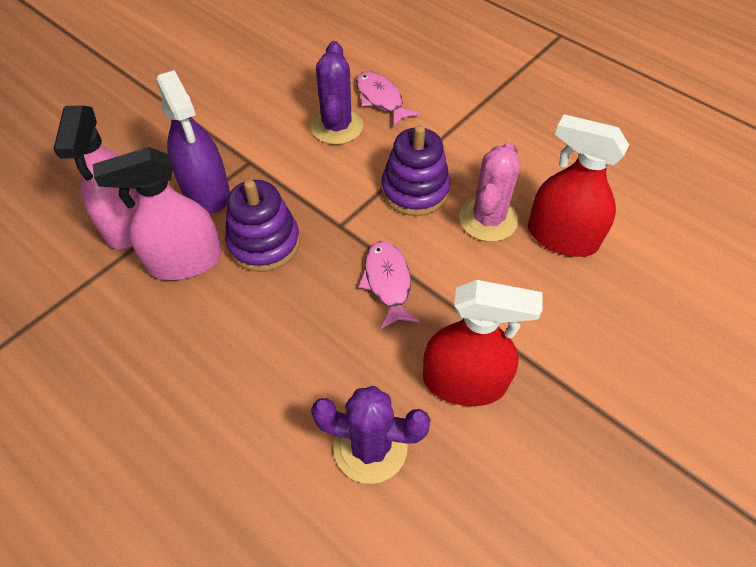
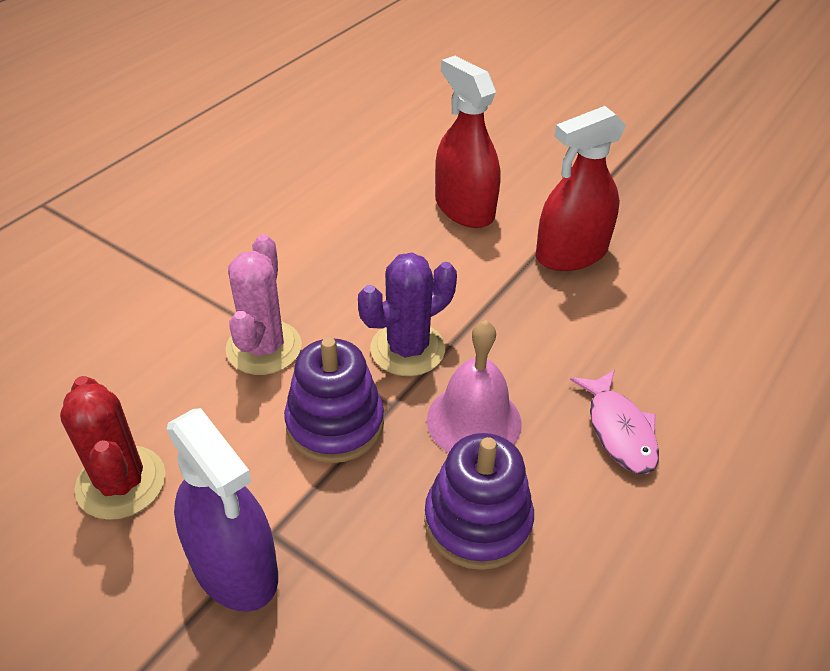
pink bell: none = 0 -> [427,320,522,453] = 1
pink fish: [356,71,420,127] [358,241,420,330] = 2 -> [570,370,659,474] = 1
pink spray bottle: [54,105,139,249] [93,147,222,280] = 2 -> none = 0
purple cactus: [310,41,363,145] [311,386,431,484] = 2 -> [358,252,457,376] = 1
red cactus: none = 0 -> [60,376,166,520] = 1

